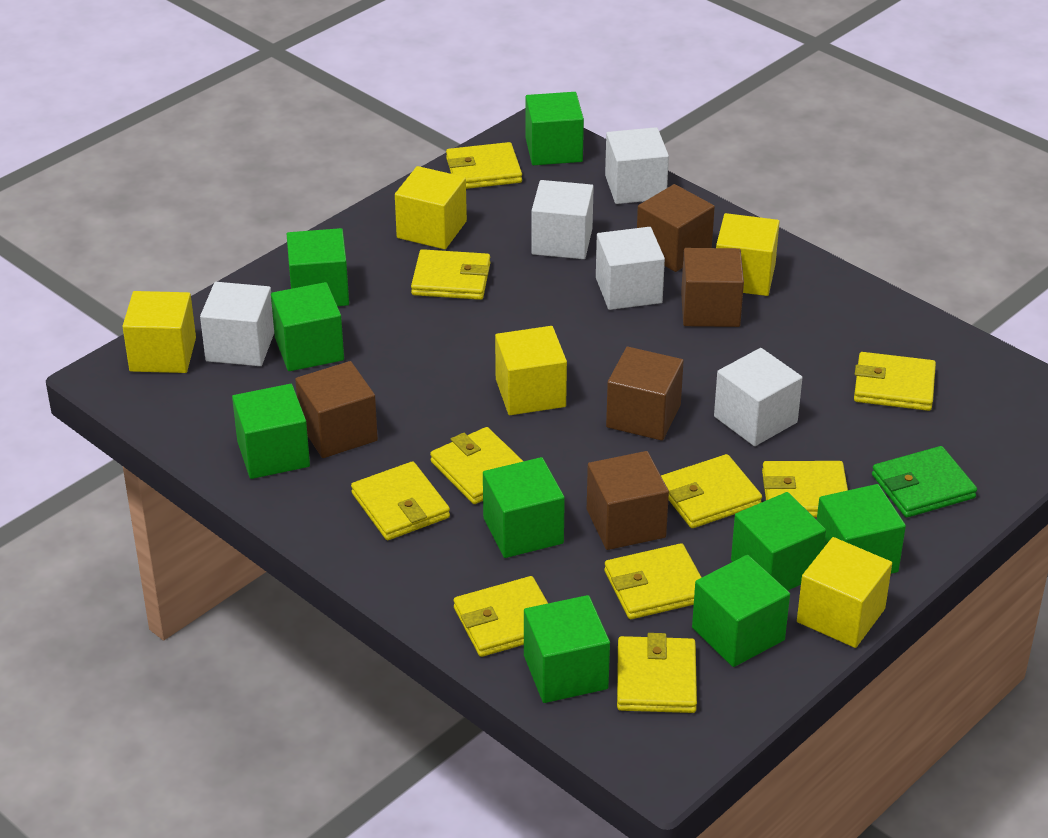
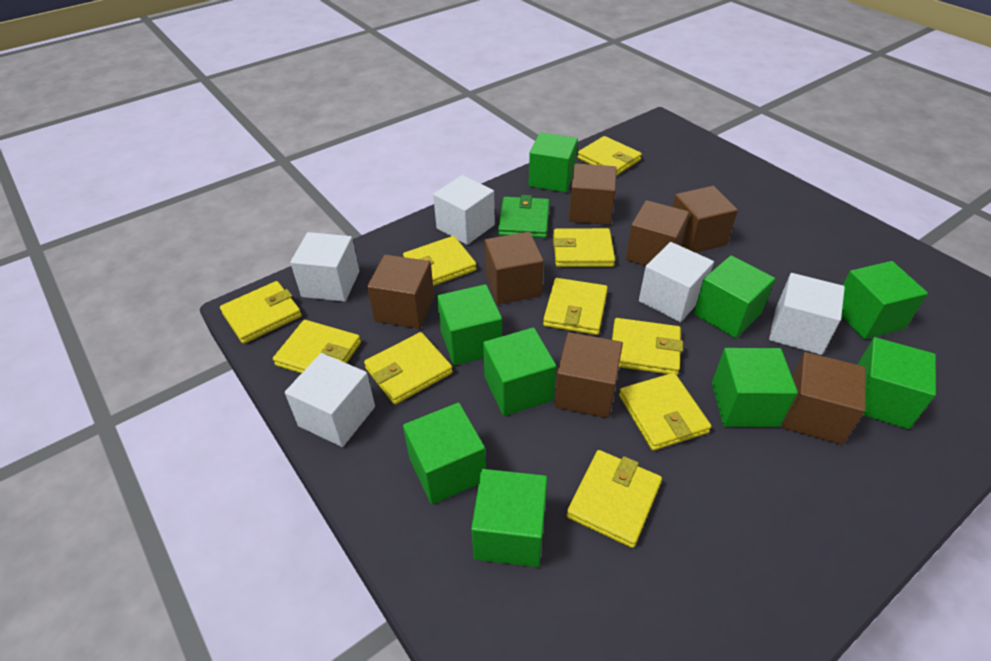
brown cube: [295,361,378,458] [587,451,669,550] [606,347,684,441] [637,184,715,272] [681,248,744,327] = 5 -> [367,255,434,329] [484,232,544,304] [554,332,623,418] [569,164,617,225] [626,200,690,266] [673,186,738,253] [783,352,866,445] = 7
yellow cube: [122,291,196,373] [395,166,467,249] [495,326,567,415] [716,213,779,296] [797,537,892,648] = 5 -> none = 0

